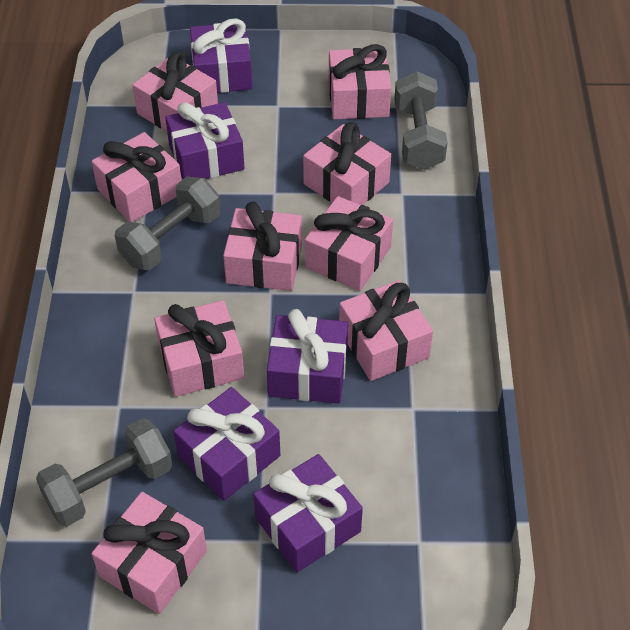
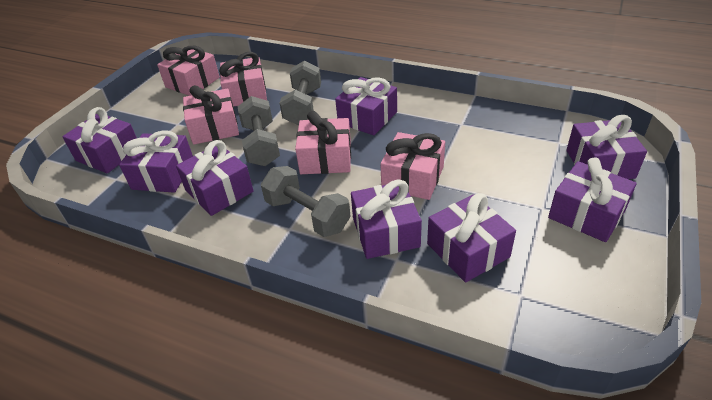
pink gift: [92,132,181,222] [92,492,207,614] [132,52,218,131] [154,300,244,397] [223,201,302,291] [303,122,391,205] [305,196,393,291] [329,44,391,119] [339,280,433,381] = 9 -> [157,46,220,96] [183,85,239,145] [219,52,267,107] [295,111,351,174] [380,132,445,200] = 5
purple gift: [165,102,245,179] [174,387,280,501] [190,18,252,93] [253,454,363,573] [267,309,348,404] = 5 -> [62,107,137,173] [119,130,193,193] [176,140,253,216] [335,77,397,135] [351,179,422,259] [427,193,516,282] [548,158,637,242] [566,115,647,179] = 8

